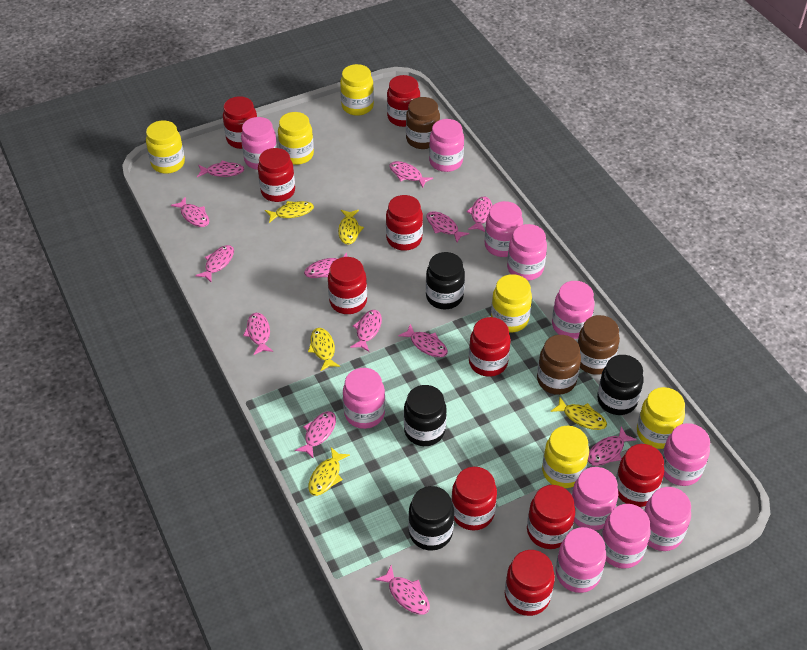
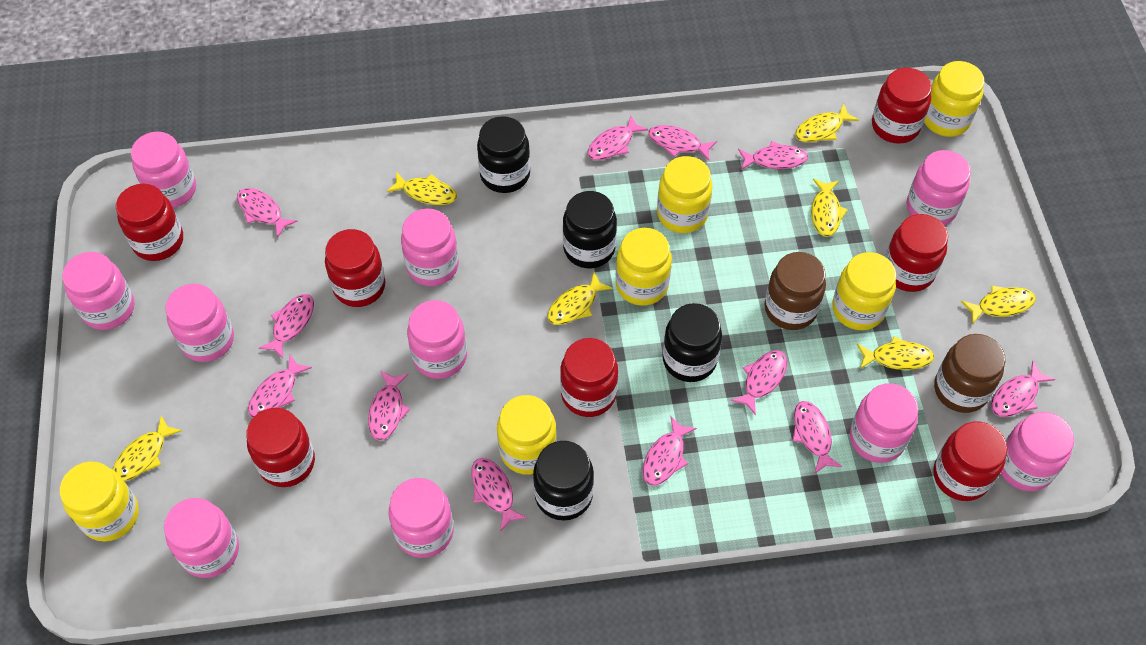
brown jar: [406,97,440,149] [537,335,581,395] [577,315,620,375] = 3 -> [765,252,826,330] [934,334,1006,413] = 2
pink fish: [171,197,209,227] [195,245,234,282] [197,160,244,177] [243,313,273,355] [295,411,336,459] [304,252,347,278] [350,310,382,352] [375,565,430,614] [389,161,433,188] [398,324,448,357] [426,211,470,242] [467,197,492,232] [588,427,637,466] = 13 -> [237,188,298,237] [248,355,312,417] [259,294,314,358] [368,371,410,440] [471,458,527,532] [588,116,648,160] [643,416,697,486] [648,125,717,161] [731,350,787,416] [738,141,808,170] [792,401,843,474] [991,361,1055,417] = 12
pink jar: [241,117,277,170] [343,368,385,429] [429,119,464,172] [485,201,523,257] [507,224,547,281] [552,281,595,339] [556,527,606,593] [572,467,618,531] [601,504,651,569] [644,487,691,551] [662,423,710,486] = 11 -> [62,252,134,330] [131,132,196,208] [164,498,239,578] [165,284,234,362] [388,478,454,558] [401,209,459,286] [407,300,467,379] [850,383,918,463] [907,150,971,226] [1001,412,1074,491] = 10
red jar: [223,96,257,149] [258,148,295,202] [328,257,367,314] [386,195,423,251] [387,75,420,127] [451,467,497,531] [469,317,511,377] [505,550,555,616] [527,485,575,549] [616,444,664,507] = 10 -> [116,184,183,261] [246,408,315,487] [325,229,386,307] [560,338,618,417] [872,68,932,144] [885,214,948,292] [933,422,1007,501] = 7
yellow fish: [265,201,314,223] [308,328,340,371] [308,447,350,496] [338,210,364,245] [550,397,607,430] = 5 -> [113,416,182,481] [387,172,457,205] [548,272,613,325] [795,104,859,142] [811,179,848,237] [857,336,934,370] [961,285,1036,324] = 7

